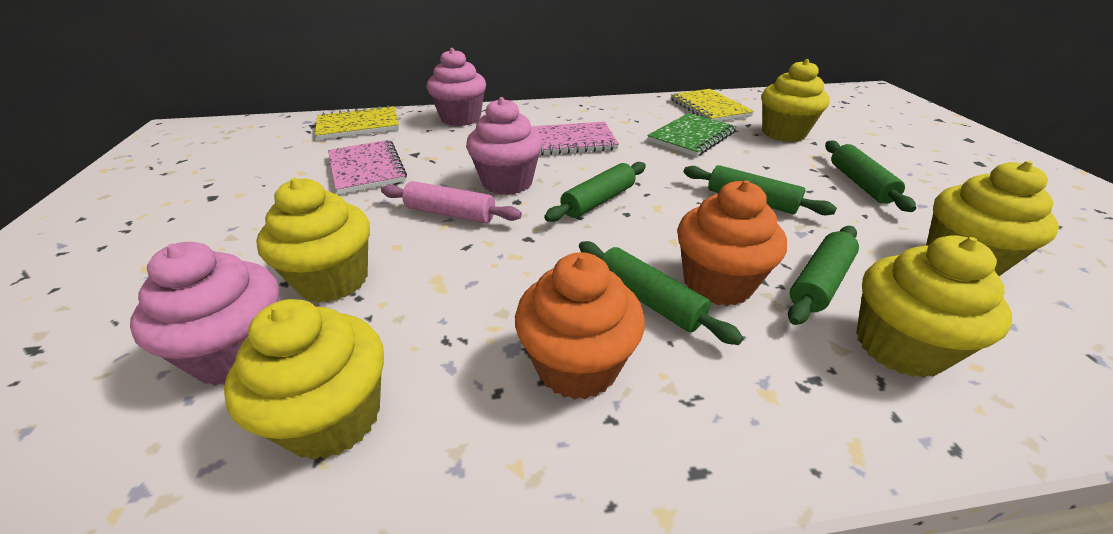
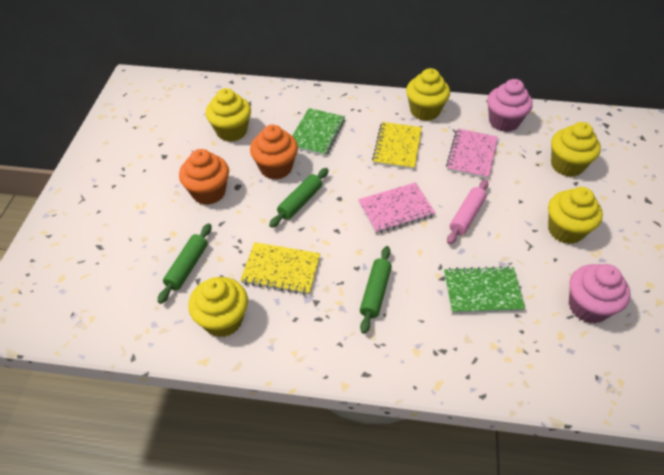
green notebook: [647,113,737,157] = 1 -> [292,108,345,156] [444,266,525,313] = 2
green rolling pin: [544,162,646,222] [579,241,743,345] [683,165,837,215] [788,226,859,325] [825,141,916,212] = 5 -> [158,223,212,304] [269,168,329,228] [360,246,392,334] = 3
pink cupcake: [130,242,279,386] [427,48,486,126] [466,97,543,195] = 3 -> [487,79,533,132] [569,264,630,323] = 2

